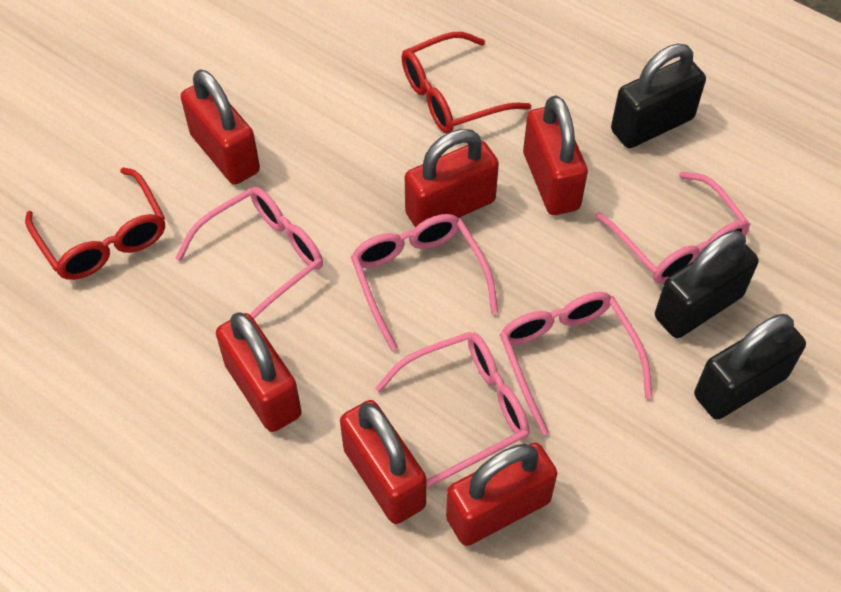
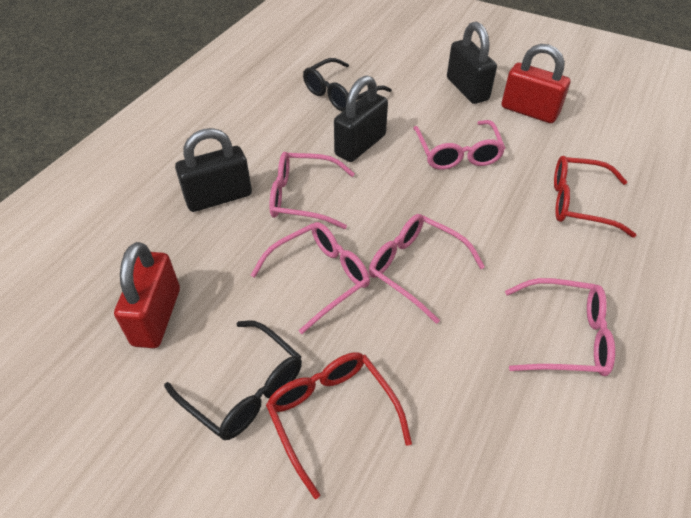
black glasses: none = 0 -> [164,320,302,440] [303,58,392,112] = 2
red padlock: [181,70,260,185] [216,312,302,432] [340,400,426,524] [405,129,499,227] [446,442,557,546] [523,95,588,215] = 6 -> [114,242,180,348] [501,44,570,123] = 2

